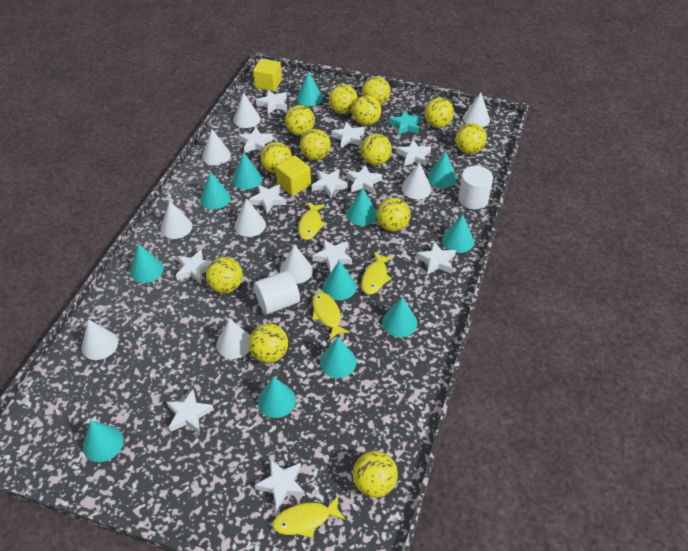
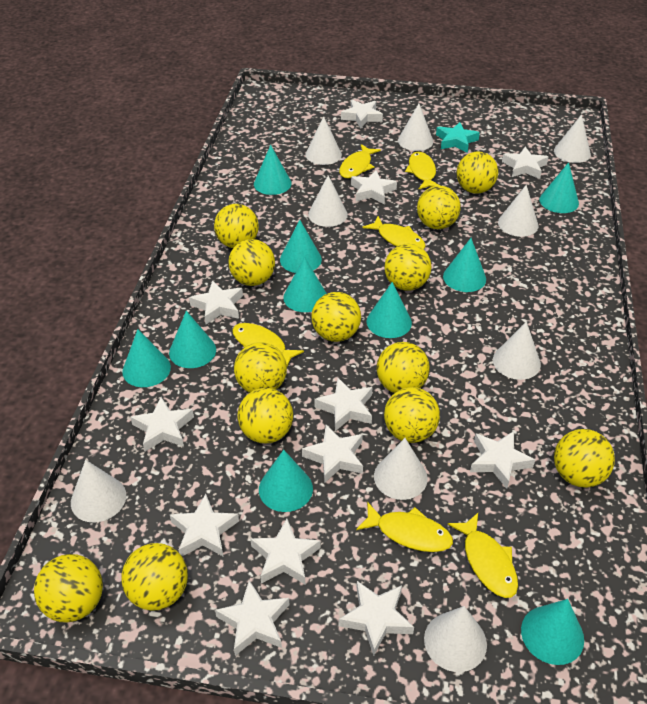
turquoise cone: [83,420,124,462] [130,244,164,283] [200,172,231,209] [232,152,262,190] [258,376,296,418] [297,71,323,106] [320,337,357,378] [323,261,356,300] [346,188,377,226] [382,297,417,337] [427,151,457,188] [442,214,474,253] = 12 -> [122,329,171,387] [169,311,216,368] [254,145,292,195] [259,450,313,512] [280,220,322,273] [283,257,327,312] [367,282,412,338] [443,238,486,292] [521,599,584,665] [539,162,579,213] = 10
white cylinder: [254,270,300,314] [458,166,493,209] = 2 -> none = 0
yellow cube: [253,59,282,91] [276,155,311,196] = 2 -> none = 0
yellow fish: [272,496,346,538] [298,202,326,240] [312,292,350,339] [361,252,393,295] = 4 -> [232,323,304,366] [339,144,381,178] [356,502,453,552] [363,216,426,249] [405,152,440,189] [448,513,518,598] = 6

